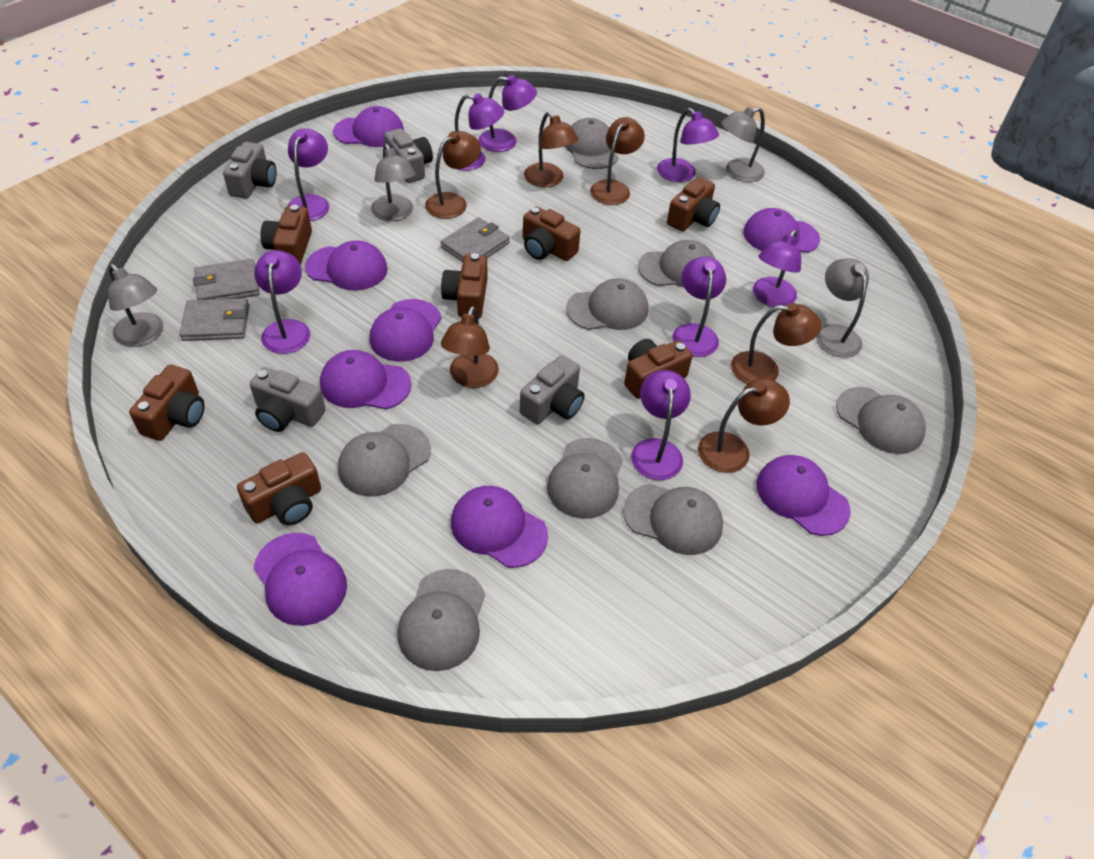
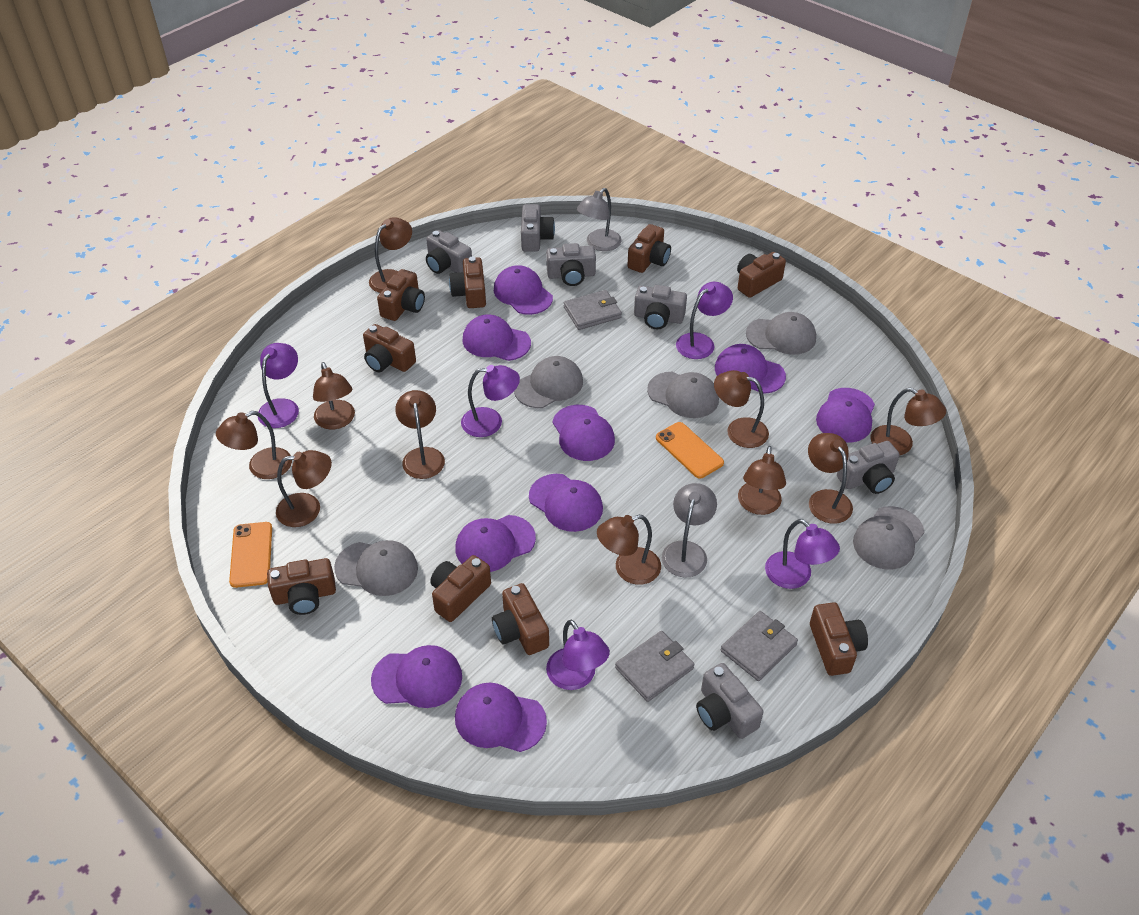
brown camera: [129,365,205,441] [237,452,321,525] [260,205,312,265] [441,253,487,319] [523,206,581,261] [624,339,693,399] [667,177,720,231] = 7 -> [267,558,336,615] [363,324,416,372] [377,269,425,321] [430,555,491,622] [449,257,486,308] [492,583,549,655] [627,224,671,273] [737,252,786,298] [810,602,868,676] = 9
brown lamp: [425,131,481,219] [441,306,499,388] [524,112,579,187] [590,117,645,205] [698,378,790,473] [731,303,821,384] = 6 -> [216,411,292,479] [276,450,332,527] [313,362,355,429] [369,217,412,293] [395,390,445,479] [597,515,661,585] [714,370,769,448] [738,446,786,515] [808,433,853,524] [870,388,946,455] = 10
grey camera: [223,142,277,199] [250,367,326,432] [384,128,433,183] [520,355,585,424] = 4 -> [426,230,472,274] [521,204,555,252] [546,243,596,286] [634,285,687,329] [696,663,763,739] [837,441,900,494] = 6
grey cap: [338,424,431,497] [397,569,485,671] [547,438,623,519] [565,118,618,169] [566,278,648,330] [623,484,723,555] [638,240,715,287] [836,387,926,454] = 8 -> [334,540,418,596] [514,356,583,408] [647,372,719,418] [746,312,816,355] [853,506,924,569] = 5
grey lamp: [108,264,164,347] [371,144,416,221] [721,107,765,182] [816,258,869,358] = 4 -> [577,188,622,251] [662,483,717,577] = 2
orange phone: none = 0 -> [229,522,272,588] [656,422,724,479] = 2
purple cap: [253,533,347,626] [305,240,388,290] [320,350,412,409] [333,106,404,147] [369,299,442,362] [451,486,548,568] [743,208,820,253] [757,455,851,536] = 8 -> [371,645,462,708] [455,515,536,572] [455,683,547,752] [462,314,531,361] [494,265,553,315] [529,474,603,532] [552,405,615,461] [715,344,786,394] [816,388,875,442] = 9
purple lamp: [254,250,310,354] [287,128,329,221] [455,93,504,171] [478,75,537,152] [631,370,691,480] [657,108,719,182] [672,257,726,357] [753,230,801,307] = 8 -> [258,343,299,428] [461,365,520,437] [546,620,610,690] [676,282,733,359] [765,519,840,589] = 5

